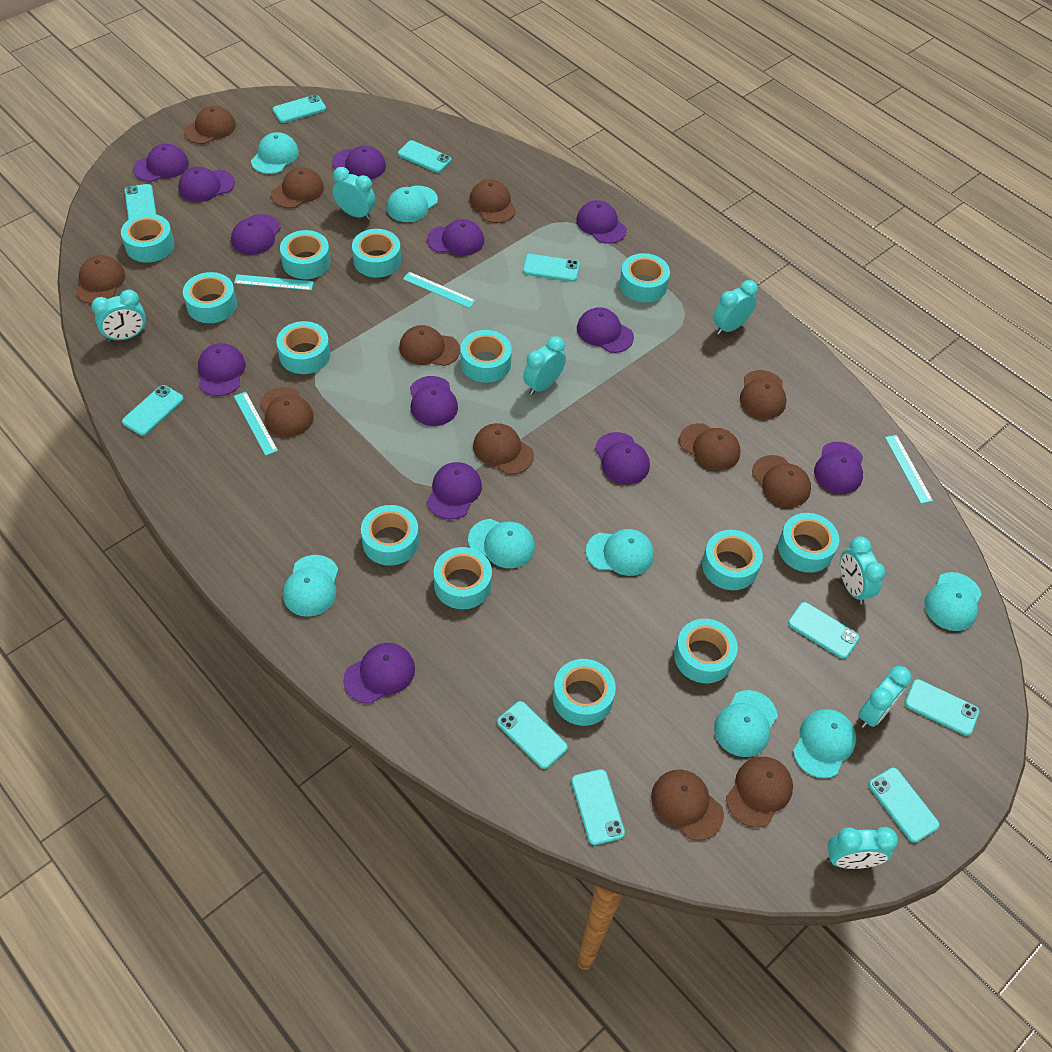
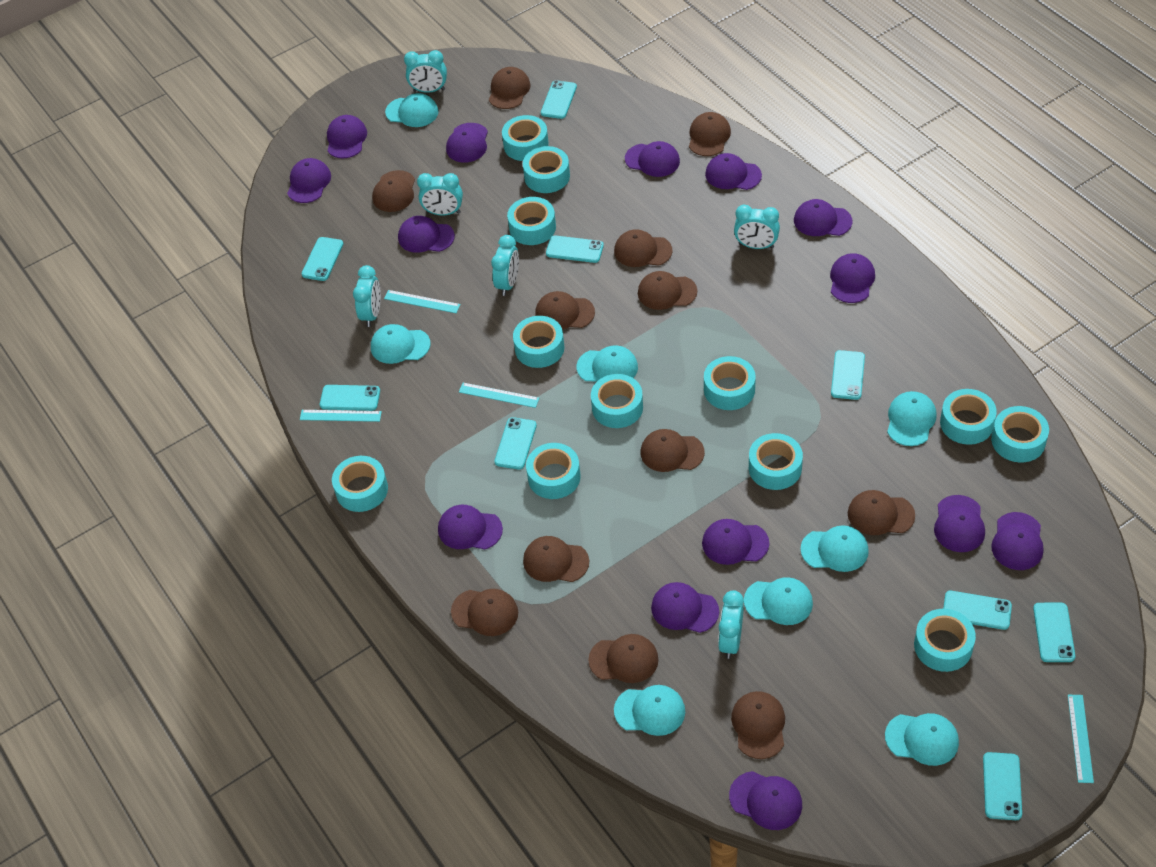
purple cap: [133,144,189,182] [178,167,235,202] [198,343,246,396] [231,214,281,255] [332,146,386,179] [343,643,415,704] [410,376,458,426] [427,219,484,256] [427,462,482,520] [576,200,627,244] [577,307,634,353] [595,432,650,484] [814,442,863,494] = 13 -> [287,158,331,203] [327,115,367,158] [398,216,455,253] [438,505,503,549] [446,123,488,163] [625,141,680,177] [651,582,719,633] [702,519,769,565] [705,153,762,190] [729,771,802,830] [794,199,852,236] [830,253,875,303] [934,495,985,552] [991,512,1044,570] = 14
turquoise clock: [91,290,146,342] [333,167,376,220] [523,336,566,395] [713,280,758,335] [827,827,898,869] [840,537,885,604] [858,666,911,728] = 7 -> [353,265,381,327] [404,50,447,93] [417,173,463,216] [491,235,519,296] [718,590,744,659] [734,205,780,249] = 6
turquoise phone: [122,385,184,436] [124,184,156,220] [273,95,326,123] [398,140,451,173] [497,701,568,769] [523,254,580,282] [571,769,625,845] [788,602,859,659] [868,768,940,843] [905,679,979,736] = 10 -> [302,237,343,281] [320,385,380,411] [495,417,537,470] [541,80,577,119] [546,235,604,263] [831,350,865,400] [943,591,1012,630] [983,752,1022,820] [1033,603,1075,662] = 9
turquoise tape: [121,214,174,262] [183,272,237,323] [276,321,330,374] [280,230,331,279] [352,229,401,278] [361,505,419,566] [434,547,492,609] [461,330,512,383] [553,659,616,726] [620,253,670,303] [674,619,738,683] [702,530,763,590] [778,513,839,573] = 13 -> [332,456,388,512] [502,115,549,161] [507,197,556,245] [513,316,564,368] [523,146,570,193] [526,443,580,499] [591,374,643,428] [704,356,756,410] [749,433,803,490] [914,609,976,672] [940,389,997,445] [991,406,1049,463] = 12

